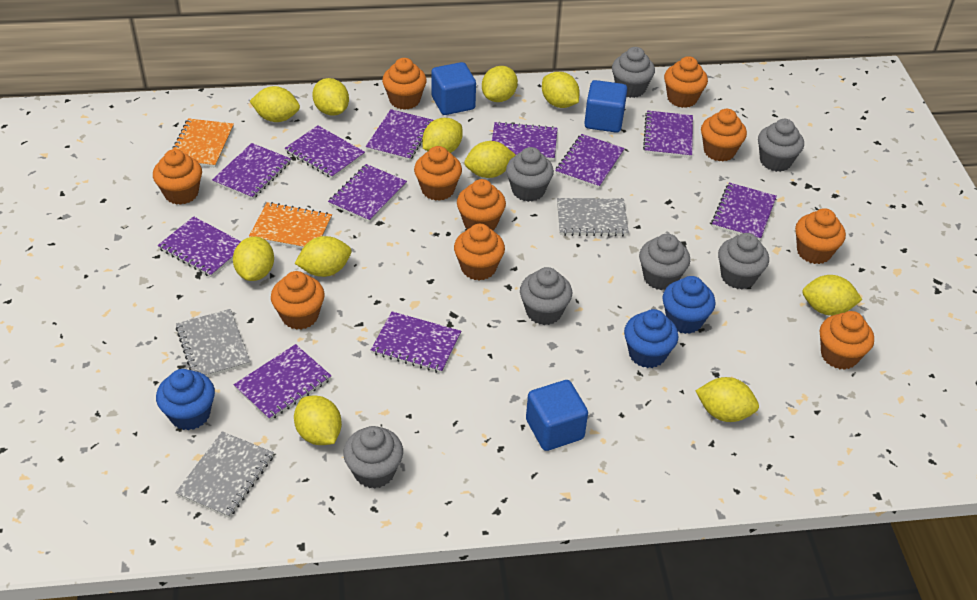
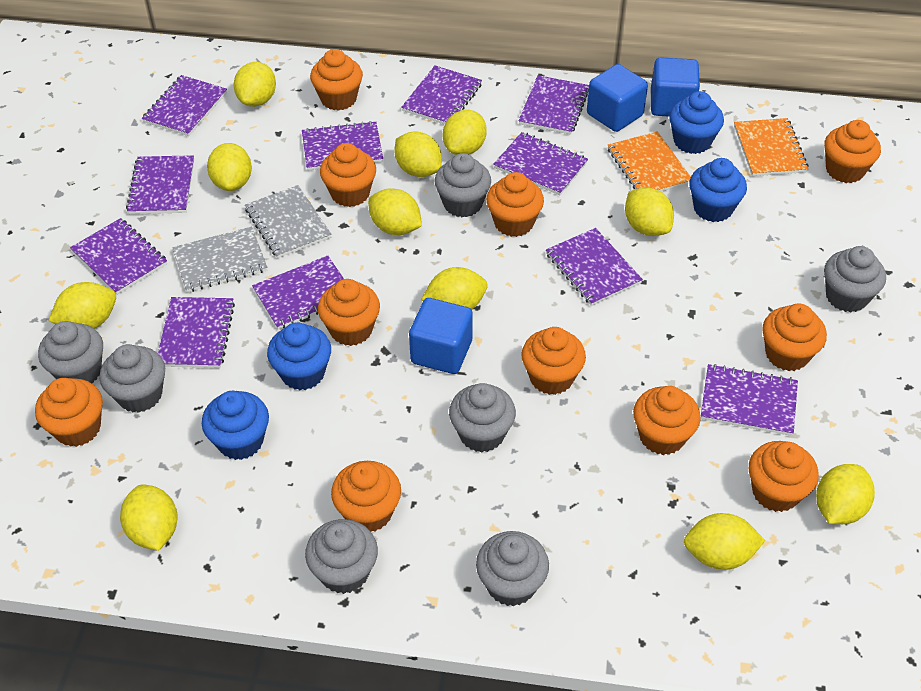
blue cupcake: [156,369,215,430] [624,309,679,368] [663,276,715,334] = 3 -> [202,391,269,460] [267,322,331,390] [669,91,724,154] [689,158,747,222] = 4
grey notebook: [175,431,274,518] [176,309,251,377] [557,198,629,236] = 3 -> [172,226,267,292] [245,185,331,258] = 2
orange cupcake: [153,149,202,205] [271,271,325,330] [382,58,427,110] [414,146,462,201] [454,224,505,281] [457,179,506,230] [664,56,708,108] [701,109,747,161] [795,208,846,264] [820,311,874,370] = 10 -> [35,378,103,447] [310,49,363,111] [318,279,380,346] [320,143,376,207] [331,461,401,532] [486,172,544,237] [521,327,586,395] [633,386,701,455] [749,441,819,512] [762,304,827,371] [824,120,881,183] = 11

